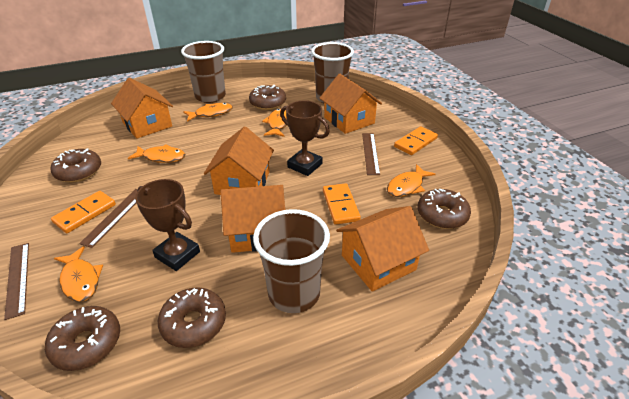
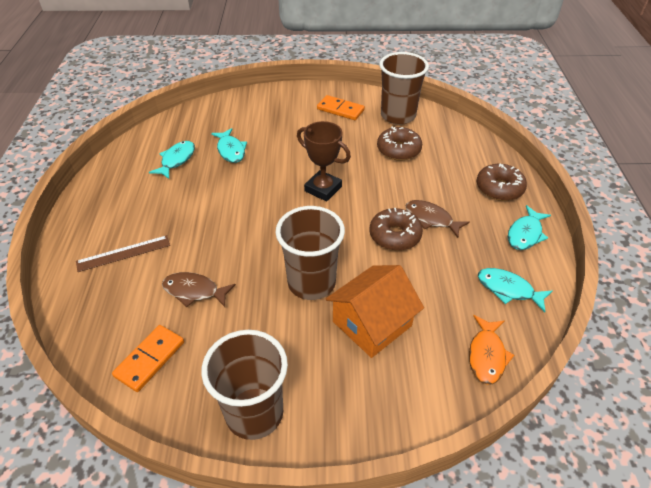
brown donut: [45,306,120,371] [51,148,101,183] [158,288,226,348] [249,85,286,110] [418,189,471,229] = 5 -> [370,208,423,251] [377,127,422,161] [477,163,527,201] = 3
brown fish: none = 0 -> [162,272,236,307] [406,200,470,238] = 2
brown ruler: [4,243,29,320] [79,189,137,248] [362,133,380,175] = 3 -> [76,235,170,272] = 1
brown trophy: [135,179,200,271] [280,100,330,176] = 2 -> [297,121,351,201] = 1
orange domino: [51,191,116,233] [323,183,361,224] [394,126,438,155] = 3 -> [112,325,184,392] [317,95,365,120] = 2
orange fish: [54,246,103,302] [128,144,185,163] [183,103,233,122] [262,109,287,137] [387,164,436,197] = 5 -> [469,315,514,385] = 1
orange house: [111,78,173,139] [204,126,274,195] [221,185,285,253] [320,74,382,134] [336,206,429,292] = 5 -> [325,265,424,358] = 1
turquoise fish: none = 0 -> [149,141,195,179] [211,128,247,163] [478,268,552,312] [508,205,551,250] = 4

